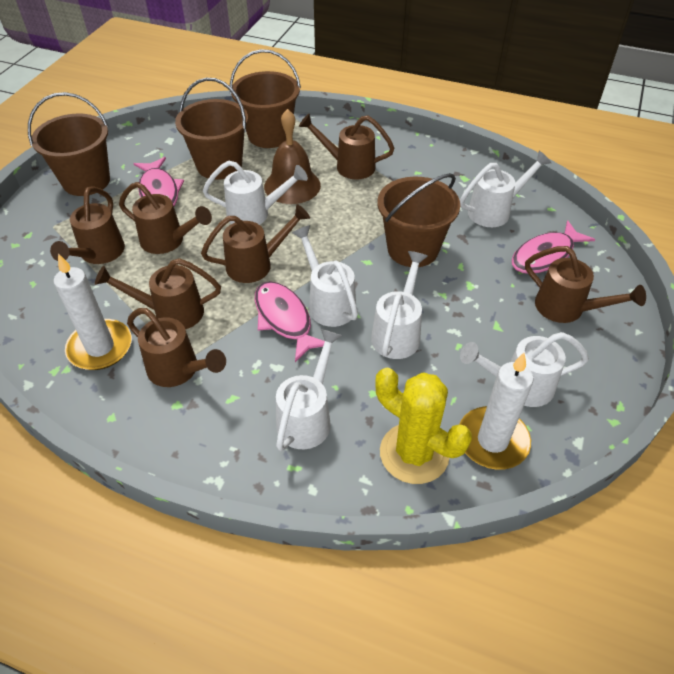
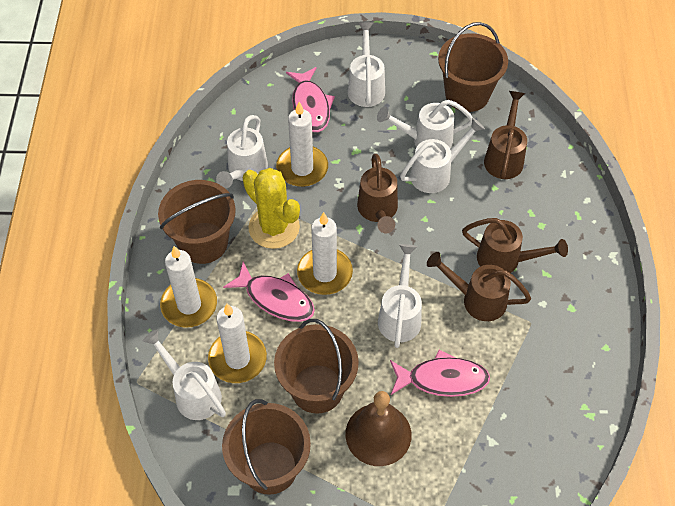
brown watering can: [50,186,125,264] [95,258,221,329] [119,182,212,254] [127,308,226,387] [201,204,310,283] [299,114,395,180] [525,246,646,323] = 7 -> [357,154,398,233] [427,252,531,321] [462,218,568,273] [484,91,527,179] = 4
white candle: [54,254,132,370] [460,353,534,470] = 2 -> [160,246,217,328] [208,304,267,383] [276,102,328,187] [297,212,353,295] = 4

